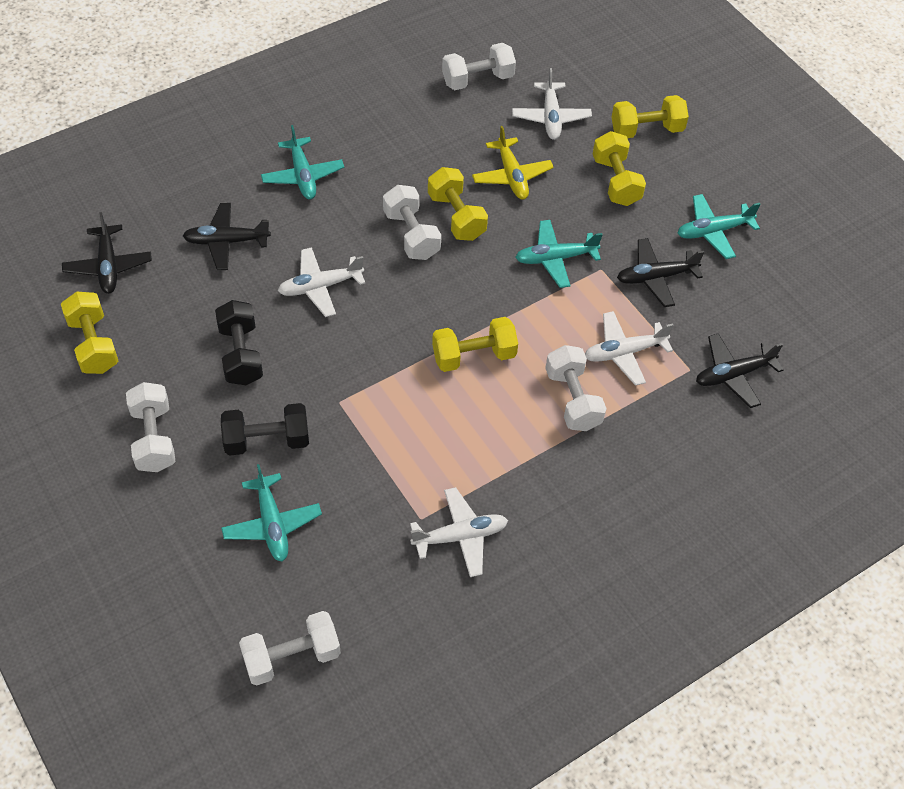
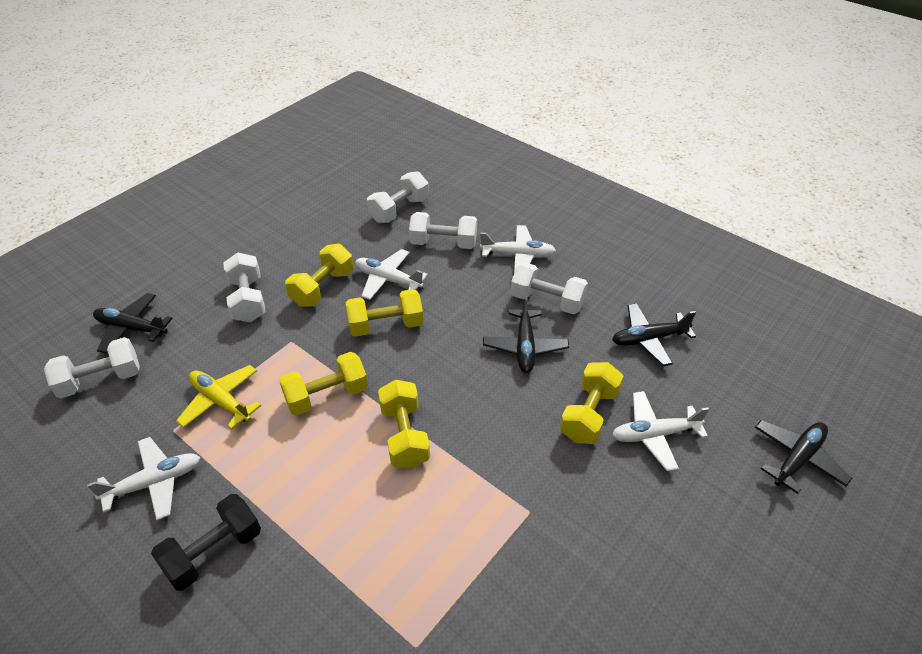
black dumbbell: [215,300,263,385] [221,403,309,456] = 2 -> [151,494,261,591] = 1
turquoise plane: [221,464,322,561] [261,125,344,199] [515,220,603,288] [678,194,761,259] = 4 -> none = 0

